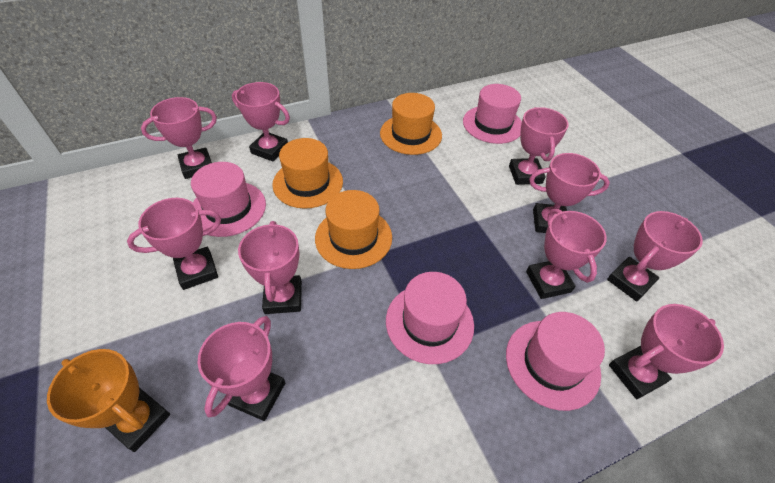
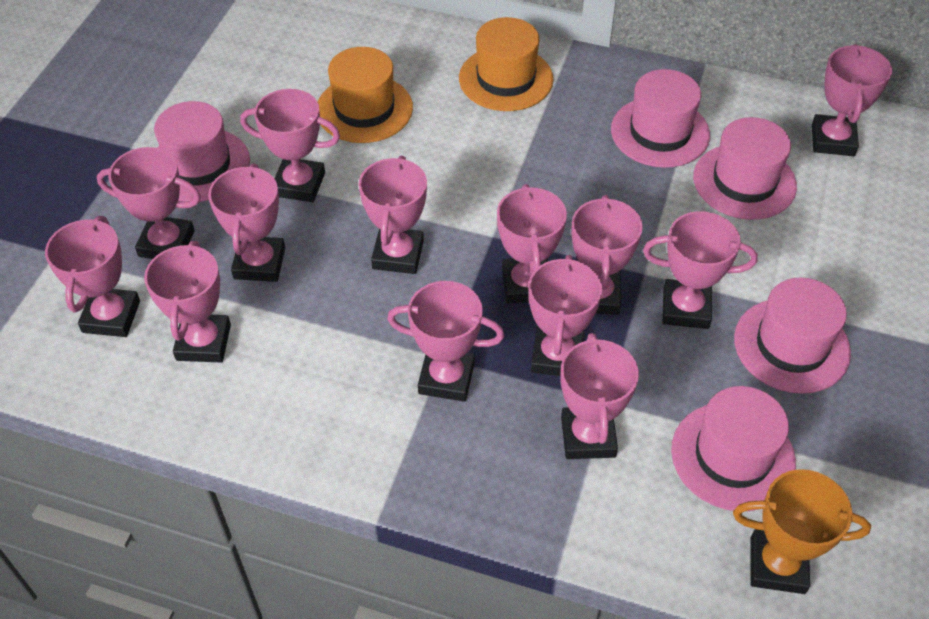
orange hat: [272,138,343,209] [315,190,392,269] [380,93,442,155] = 3 -> [318,47,413,143] [459,17,553,111] = 2
pink hat: [191,162,266,237] [386,272,474,364] [463,84,522,144] [506,312,605,411] = 4 -> [154,101,250,202] [611,69,710,168] [671,386,796,511] [693,117,797,220] [734,277,851,394] = 5
pink trophy: [127,198,221,290] [141,97,217,179] [198,316,285,421] [232,82,290,162] [238,221,302,314] [509,107,568,185] [526,208,607,299] [529,153,610,233] [607,211,703,302] [609,304,724,399] = 10 -> [45,216,140,337] [97,147,201,259] [144,241,231,362] [208,164,285,282] [240,89,340,202] [358,156,427,274] [387,281,504,402] [497,184,567,303] [528,255,602,376] [560,333,639,459] [571,195,643,315] [643,211,758,329] [812,44,892,156] = 13

